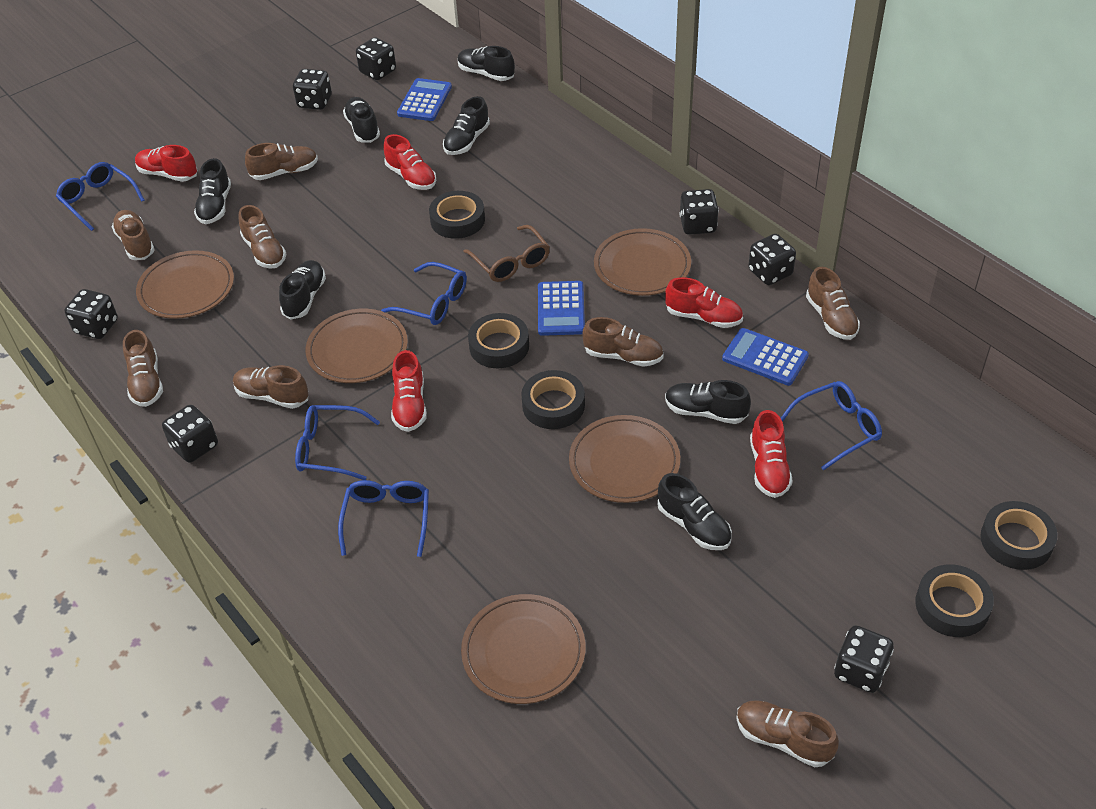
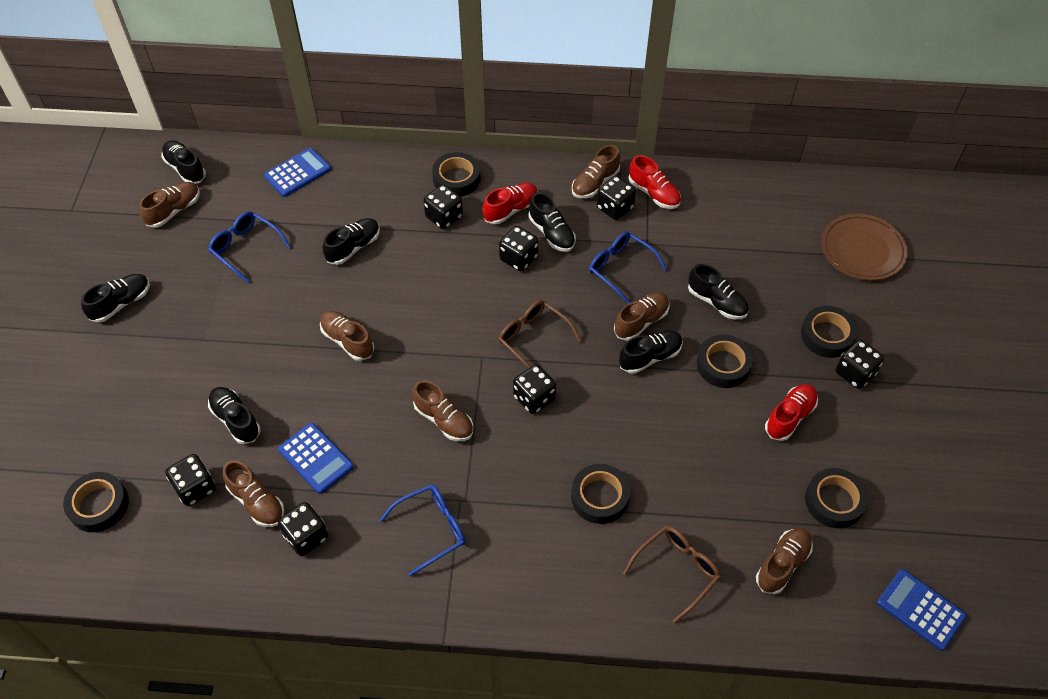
black tape: [429,191,485,239] [468,313,529,368] [521,370,585,429] [915,564,994,637] [980,501,1058,570] = 5 -> [63,472,129,532] [432,152,481,197] [571,464,630,524] [697,335,753,388] [801,306,858,358] [805,468,868,528] = 6
blue glasses: [56,162,144,231] [295,405,380,480] [338,480,429,557] [381,262,467,325] [781,381,882,470] = 5 -> [208,212,291,283] [380,485,465,576] [589,232,667,304] = 3
brown glasses: [463,225,550,282] = 1 -> [499,300,582,368] [623,526,721,623] = 2
brown plate: [136,250,234,319] [306,309,408,383] [461,594,586,704] [569,415,680,503] [594,228,691,296] = 5 -> [821,214,908,281] = 1
brown shoe: [111,210,155,260] [123,330,163,407] [233,365,308,409] [239,205,286,269] [245,143,318,180] [583,317,664,367] [736,700,839,767] [806,267,860,340] = 8 -> [139,182,200,228] [223,460,284,527] [320,311,374,361] [412,380,473,441] [572,145,620,198] [614,292,669,341] [756,528,813,594] = 7
red shoe: [135,145,197,182] [383,134,436,190] [391,350,427,432] [665,277,743,328] [750,410,793,498] = 5 -> [483,183,538,224] [629,155,681,209] [765,384,818,441] = 3

